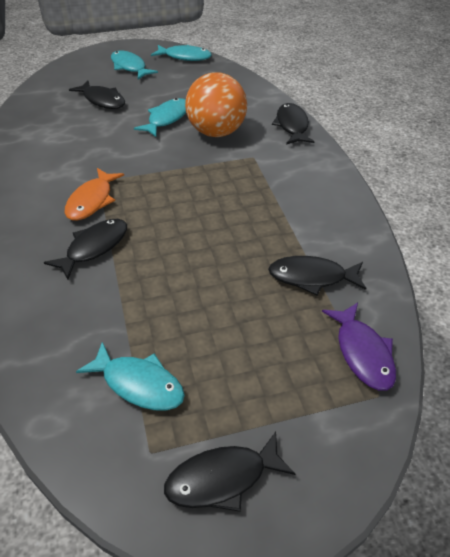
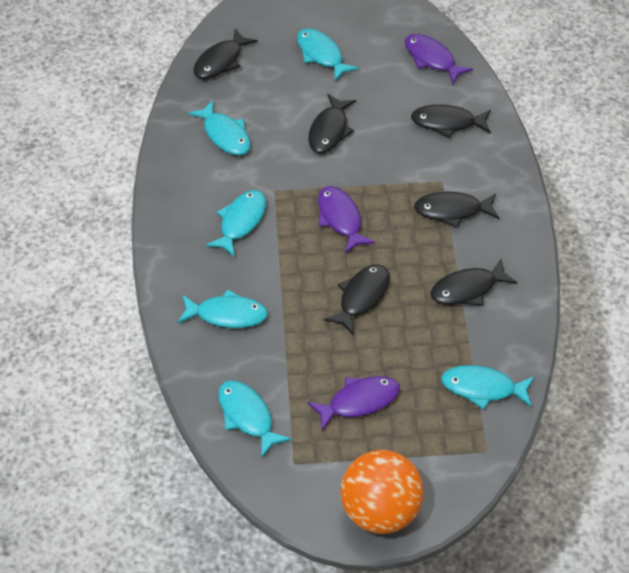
black fish: [44,219,127,279] [69,80,125,109] [164,432,295,512] [268,256,367,295] [272,103,315,145] = 5 -> [193,29,258,79] [308,94,356,153] [324,264,390,335] [411,104,491,138] [414,191,499,228] [430,258,517,305] = 6
orange fish: [65,168,124,220] = 1 -> none = 0
purple fish: [322,302,396,391] = 1 -> [307,376,400,431] [318,186,375,254] [405,34,473,85] = 3
turquoise fish: [76,342,185,410] [111,50,158,80] [134,98,186,137] [151,45,212,61] = 4 -> [177,289,268,328] [188,100,251,155] [206,190,266,257] [218,380,291,458] [297,28,359,81] [441,365,534,410] = 6

